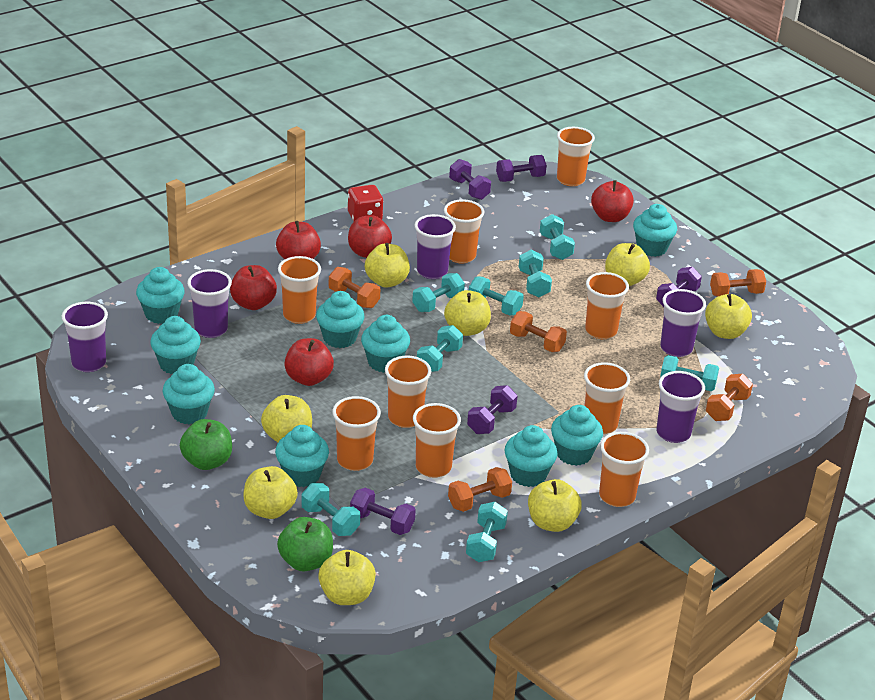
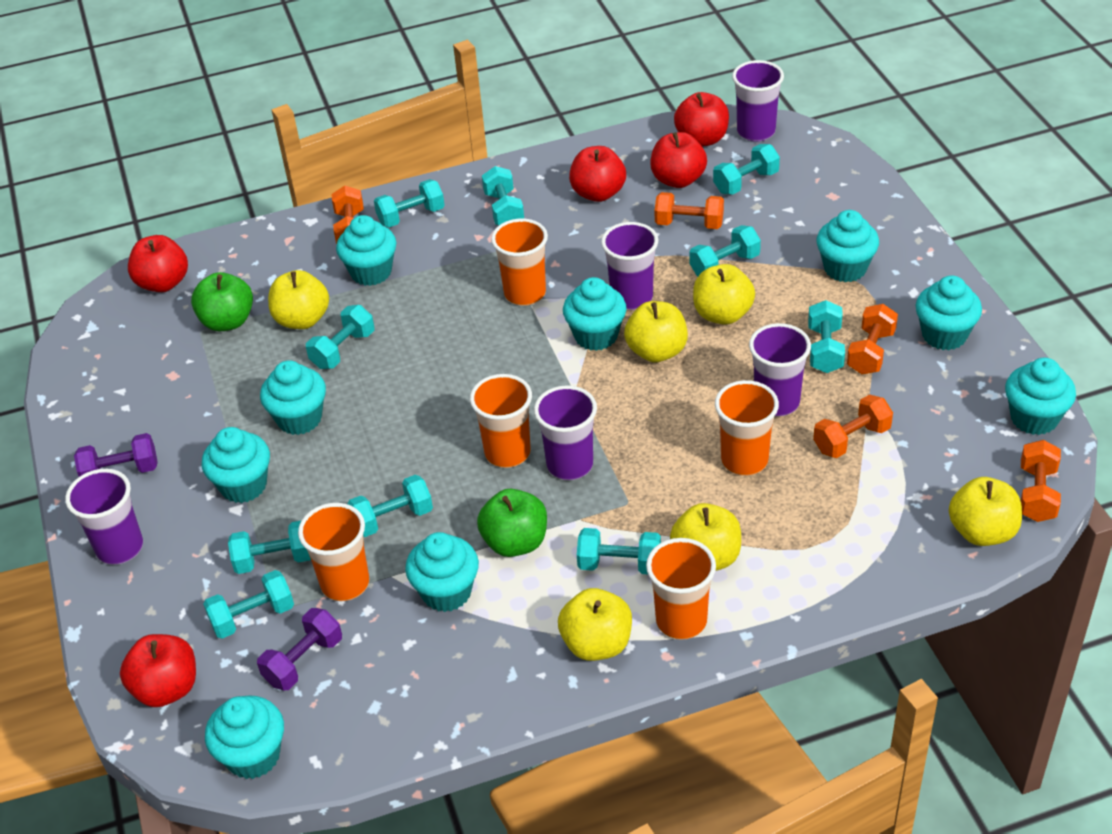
orange cup: [278,256,321,324] [332,396,381,471] [385,355,431,428] [413,403,461,478] [444,199,484,264] [557,127,595,186] [584,362,630,434] [585,272,629,339] [599,432,649,507] = 9 -> [298,503,369,601] [470,374,532,468] [491,218,548,306] [646,538,716,640] [715,380,779,476] = 5
purple dumbbell: [350,488,416,535] [449,159,491,200] [467,385,517,434] [496,155,547,182] [656,267,702,307] = 5 -> [74,433,158,477] [257,608,342,690] = 2
red dice: [348,185,383,221] = 1 -> none = 0
turquoise dumbbell: [302,483,360,536] [412,273,465,312] [417,325,463,372] [466,502,508,562] [469,276,524,315] [518,250,552,297] [540,214,575,260] [660,355,719,391] = 8 -> [203,570,294,639] [228,520,311,574] [306,305,374,369] [347,475,433,537] [374,179,445,227] [482,166,524,225] [577,528,661,574] [689,225,761,277] [713,144,780,195] [808,300,845,373] = 10
yellow apple: [243,466,298,519] [261,395,312,442] [318,550,376,605] [365,243,410,288] [444,290,491,336] [528,479,582,532] [605,243,650,286] [705,294,752,339] = 8 -> [268,270,329,329] [558,588,632,661] [624,301,688,362] [670,503,741,571] [693,264,755,325] [949,477,1022,546] = 6

